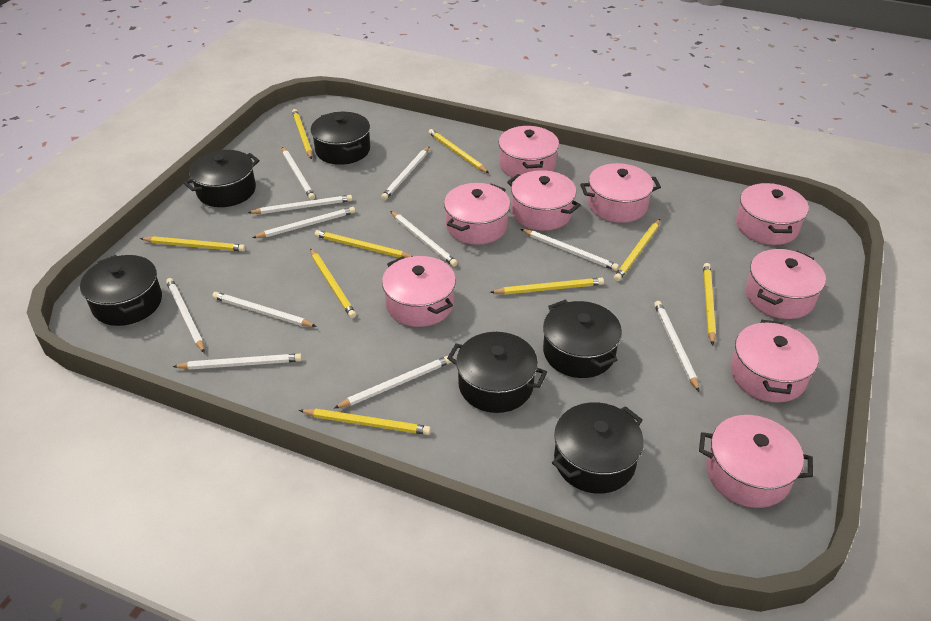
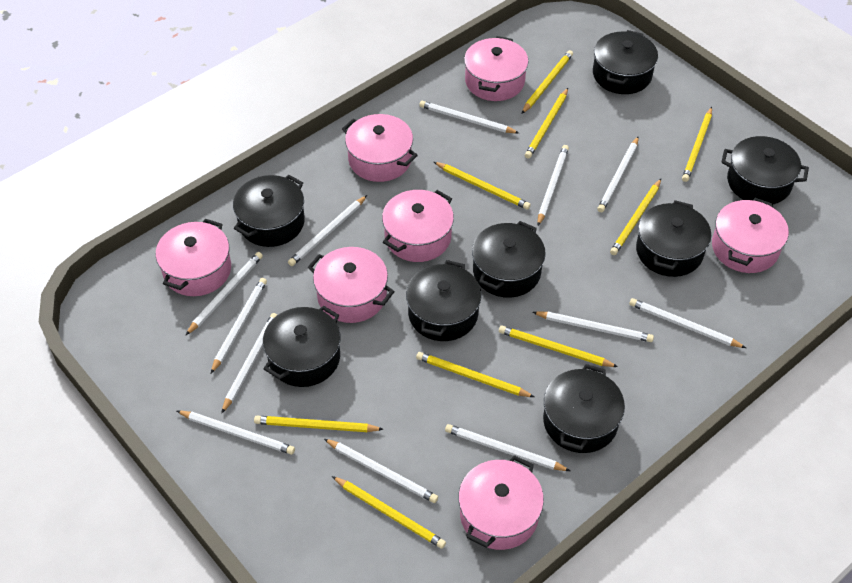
black pot: [80,255,162,326] [183,150,259,207] [311,112,370,165] [447,332,547,413] [543,300,622,378] [552,402,644,494] = 6 -> [233,175,305,247] [263,306,341,387] [406,260,481,341] [472,221,546,298] [543,364,625,453] [593,30,658,94] [636,200,711,277] [721,136,809,204] = 8
pink pot: [382,256,456,327] [444,183,510,244] [499,125,559,177] [507,170,581,230] [580,163,661,223] [699,415,813,508] [730,320,819,403] [736,183,809,245] [746,249,826,319] = 9 -> [156,219,231,296] [308,247,395,323] [342,114,418,182] [382,190,454,262] [458,455,544,550] [464,36,528,101] [712,198,789,273] = 7
white pencil: [166,278,205,353] [172,354,302,370] [212,292,317,327] [248,195,353,214] [252,207,355,238] [282,147,315,200] [334,356,451,408] [381,146,430,200] [390,211,458,267] [521,229,619,271] [654,301,699,392] = 11 -> [177,411,295,455] [186,252,263,335] [211,278,267,373] [221,313,277,414] [288,195,367,266] [324,439,438,503] [419,101,519,133] [445,424,570,471] [532,312,654,342] [537,145,569,226] [597,136,639,212] [629,298,746,348] = 12

